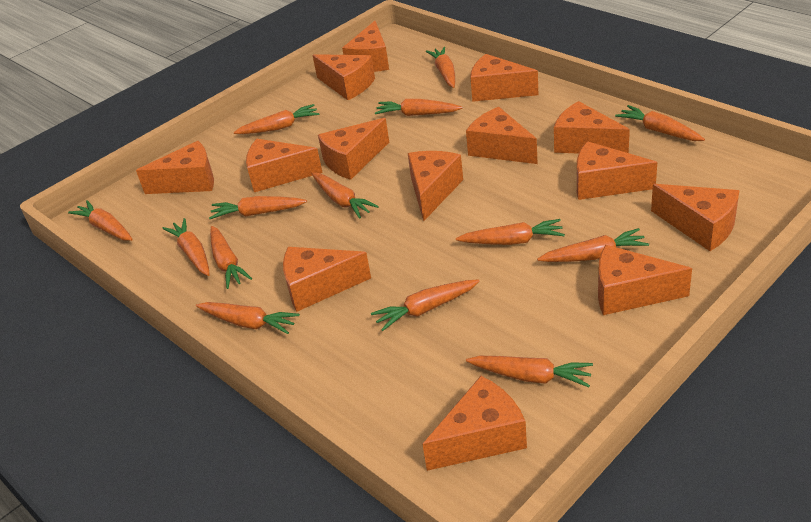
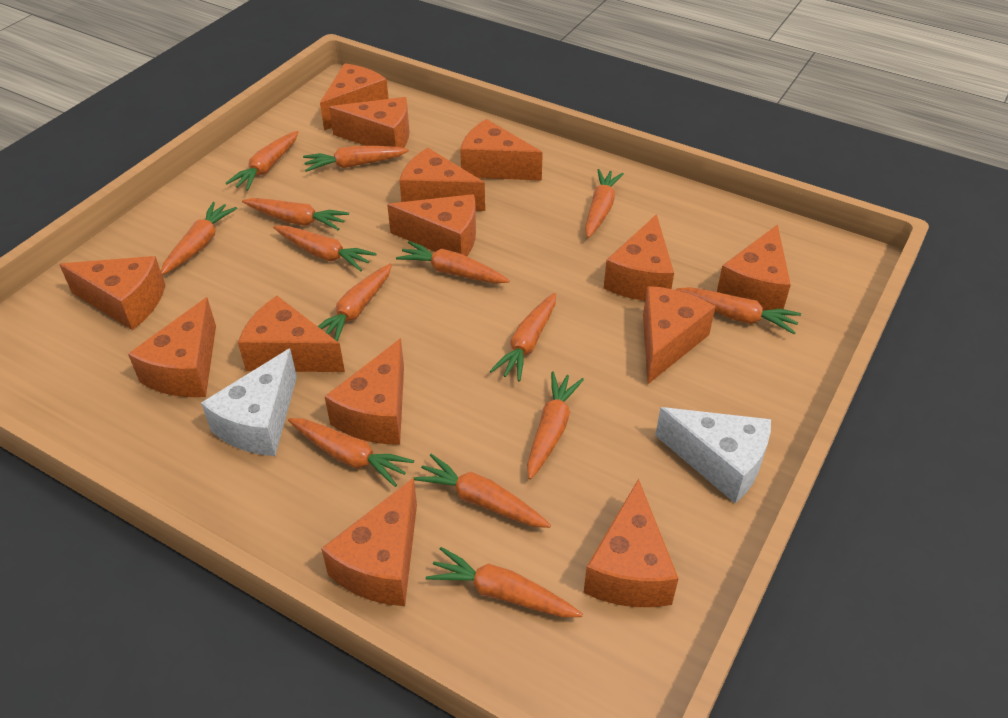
white cheese: none = 0 -> [201,348,297,456] [655,407,771,503] = 2

